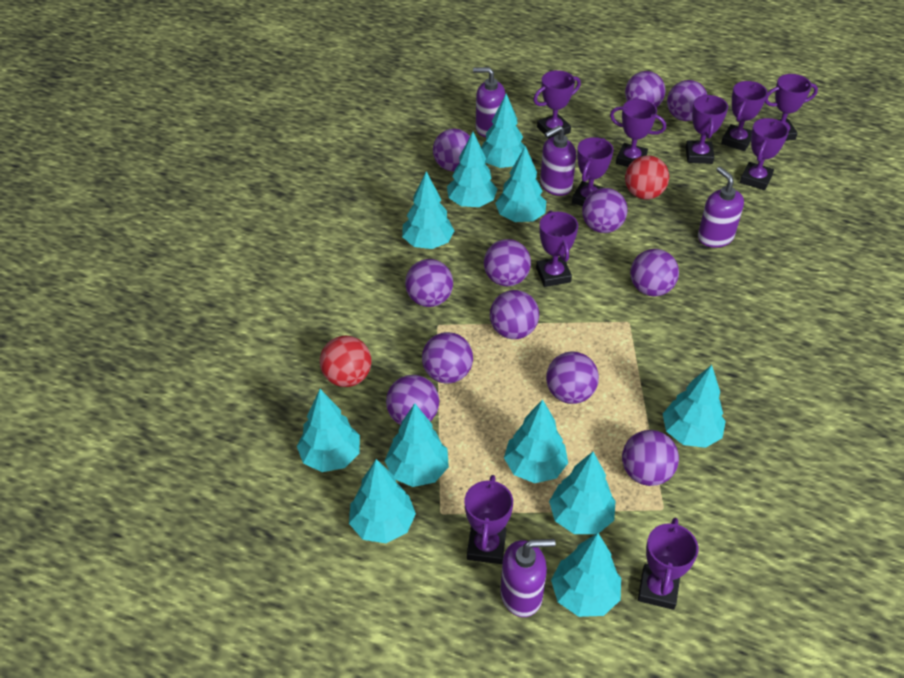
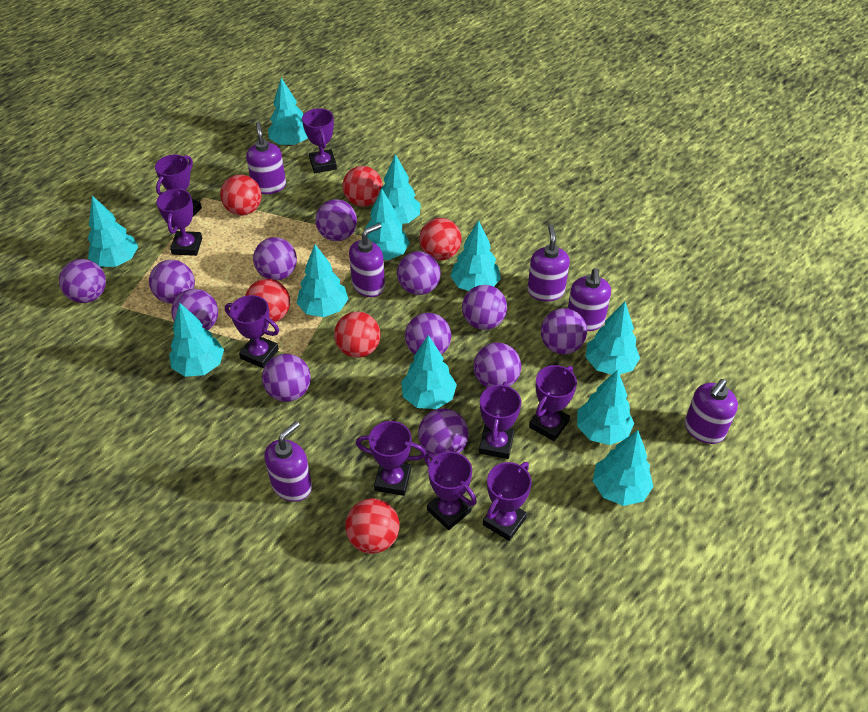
purple soap dispenser: [473,67,505,137] [500,539,556,617] [540,125,576,196] [698,167,744,248] = 4 -> [246,122,286,194] [264,421,312,502] [349,223,385,297] [527,225,570,301] [568,268,611,331] [685,379,738,444] = 6
purple trophy: [465,475,513,564] [533,70,581,139] [536,211,578,287] [572,137,613,206] [610,99,666,167] [638,518,698,610] [686,95,728,164] [721,81,768,151] [740,118,789,190] [765,74,818,141] = 10 -> [155,155,202,216] [156,188,202,256] [225,295,279,368] [302,108,337,173] [356,421,426,496] [424,452,477,530] [479,382,521,459] [483,462,532,541] [529,365,577,441] = 9
red ball: [320,336,371,387] [625,155,669,199] = 2 -> [220,175,262,216] [245,279,290,322] [334,311,381,358] [343,166,383,207] [345,498,400,554] [419,218,462,260] = 6

